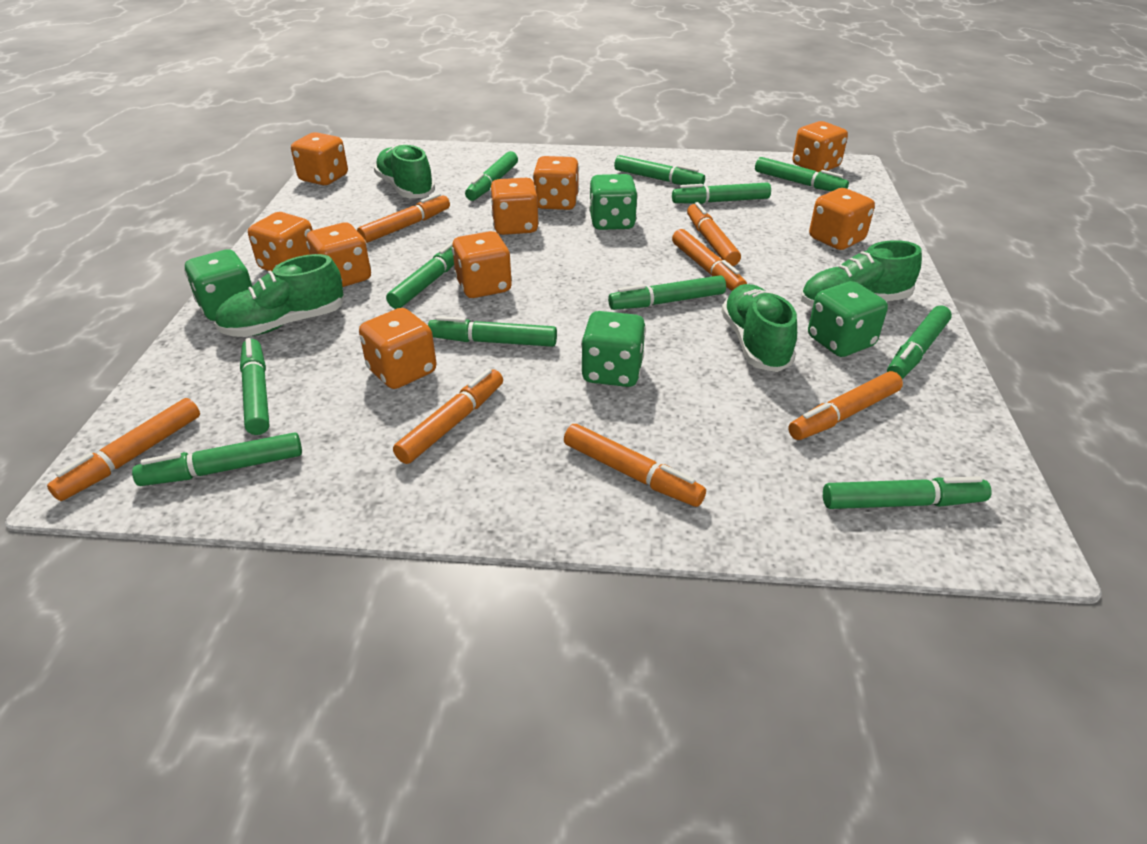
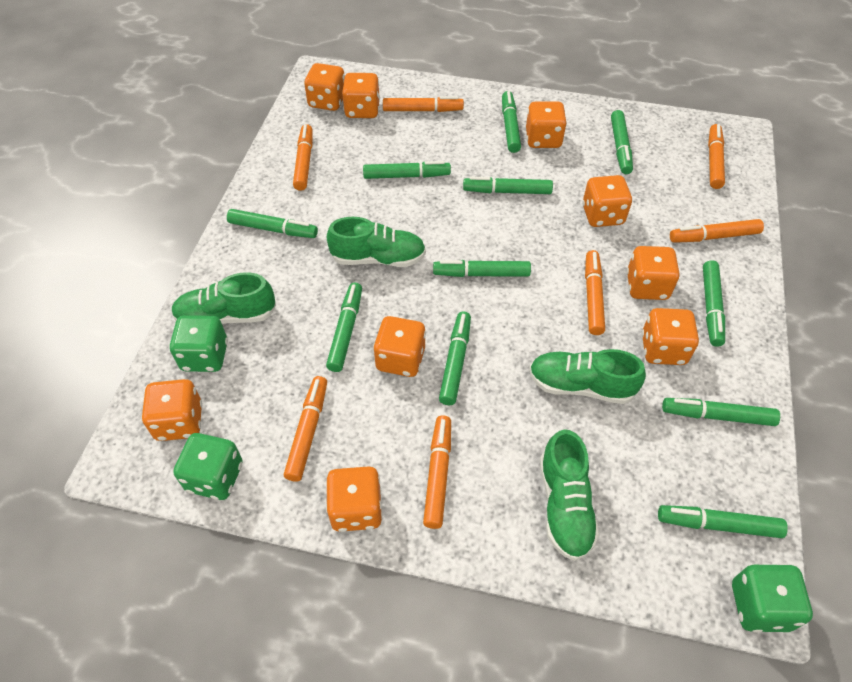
green dice: [184,249,253,321] [581,311,646,387] [589,174,638,230] [808,281,888,357] = 4 -> [169,315,228,372] [173,433,243,500] [732,564,813,633] = 3

